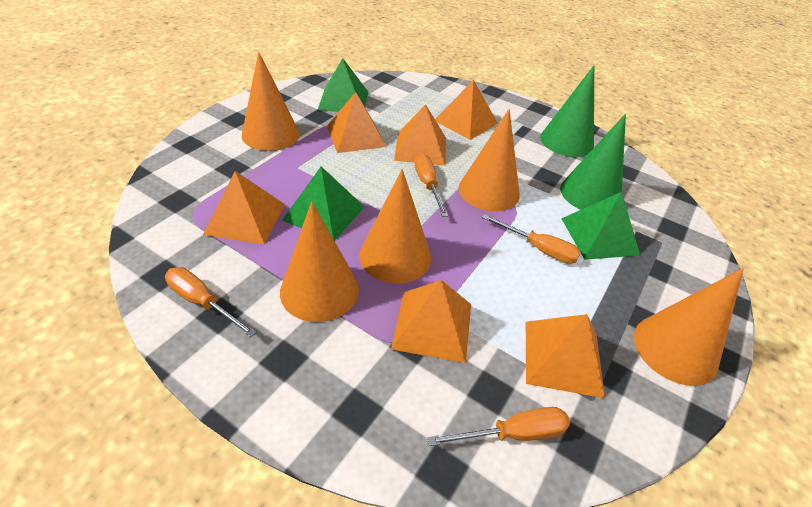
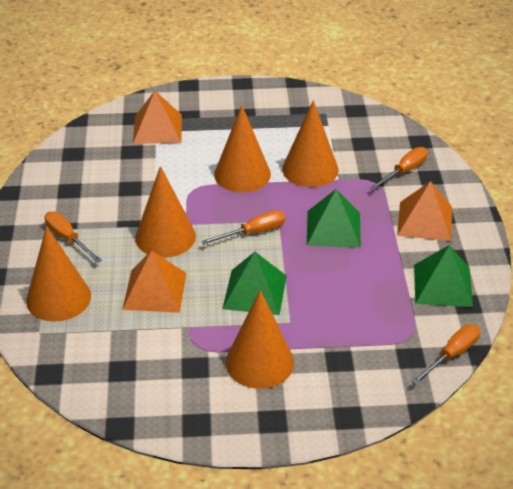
green cone: [540,65,594,157] [560,114,626,210] = 2 -> none = 0
orange pyramid: [203,171,285,245] [327,92,386,153] [391,280,471,363] [394,105,446,166] [435,80,498,140] [526,314,605,398] = 6 -> [122,250,187,313] [133,91,182,144] [397,181,452,241] = 3

